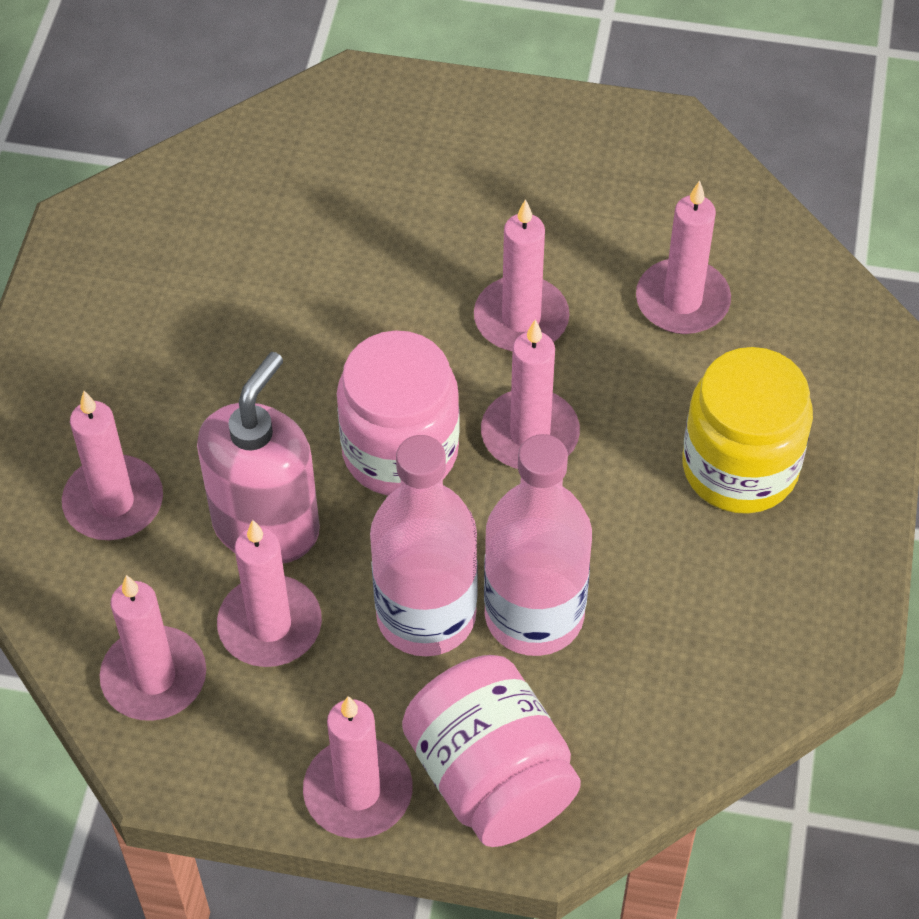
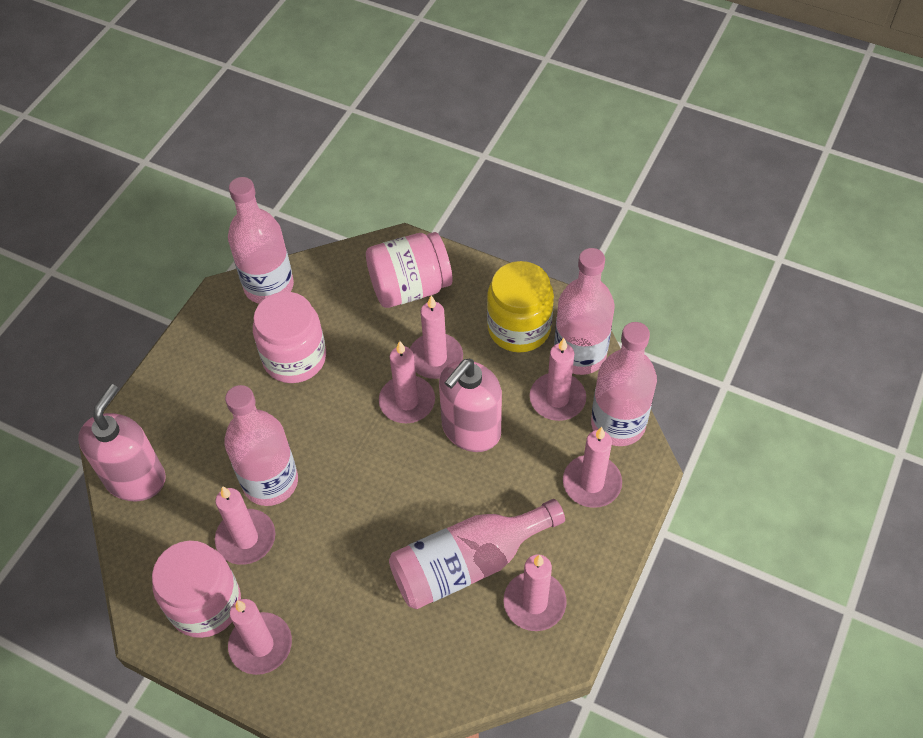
pink bottle: [370,435,478,657] [484,434,592,656] = 2 -> [224,385,298,506] [228,177,294,304] [389,499,565,609] [554,248,615,375] [591,322,657,446] = 5
pink jar: [337,330,460,496] [402,655,581,847] = 2 -> [152,541,241,638] [253,292,326,383] [366,232,453,308] = 3
pink soap dispenser: [197,352,320,563] = 1 -> [78,384,166,501] [439,359,502,452] = 2

